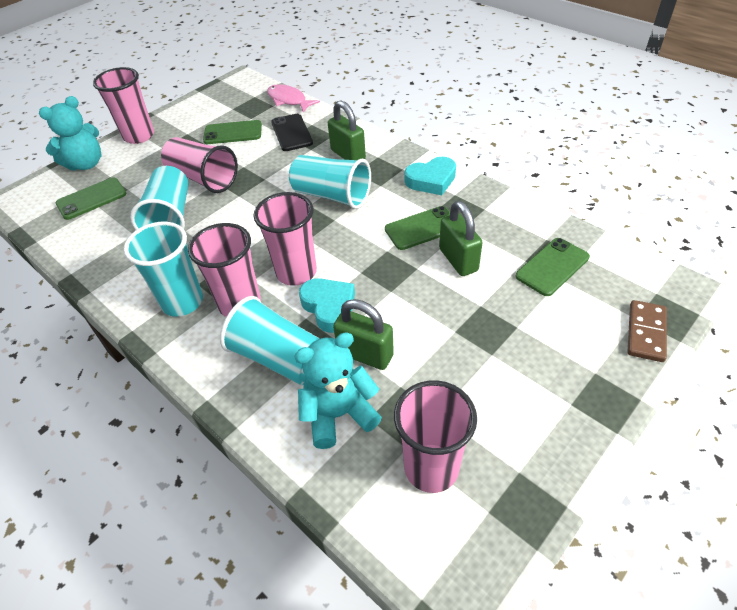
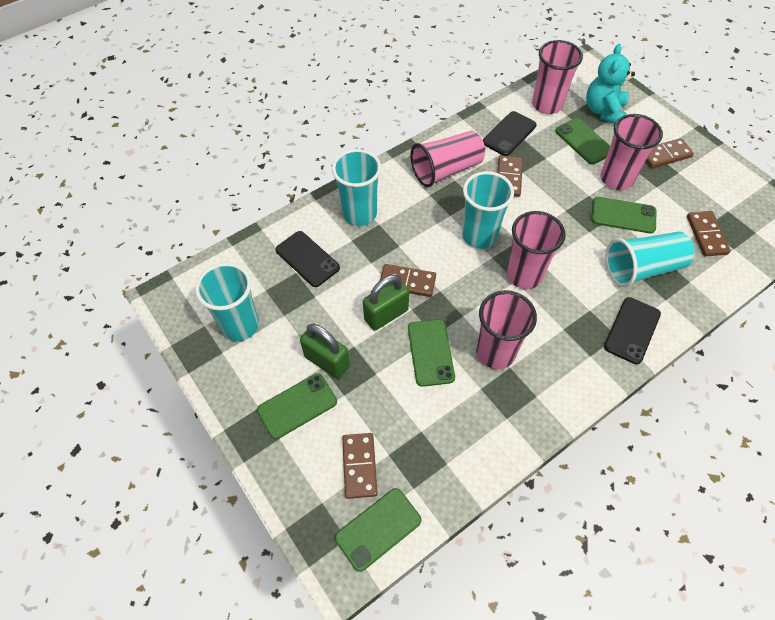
black phone: [271,114,313,151] = 1 -> [276,231,340,287] [483,111,537,156] [604,297,661,364] = 3
brown domino: [627,300,667,362] = 1 -> [342,433,378,499] [380,264,436,297] [497,155,523,197] [646,138,694,168] [687,211,731,256] = 5
green padlock: [328,100,366,160] [333,299,394,370] [439,201,483,276] = 3 -> [300,324,350,379] [363,275,409,331] = 2
green phone: [56,177,127,220] [203,120,262,144] [385,206,450,250] [516,238,590,296] = 4 -> [257,373,337,439] [335,488,422,572] [408,319,455,387] [555,118,610,165] [591,197,656,233] = 5
pink fish: [267,84,320,113] = 1 -> none = 0
turquoise heart: [299,278,355,333] [405,157,456,195] = 2 -> none = 0
turquoise teddy bear: [39,96,102,170] [294,332,382,449] = 2 -> [586,44,635,124] = 1

